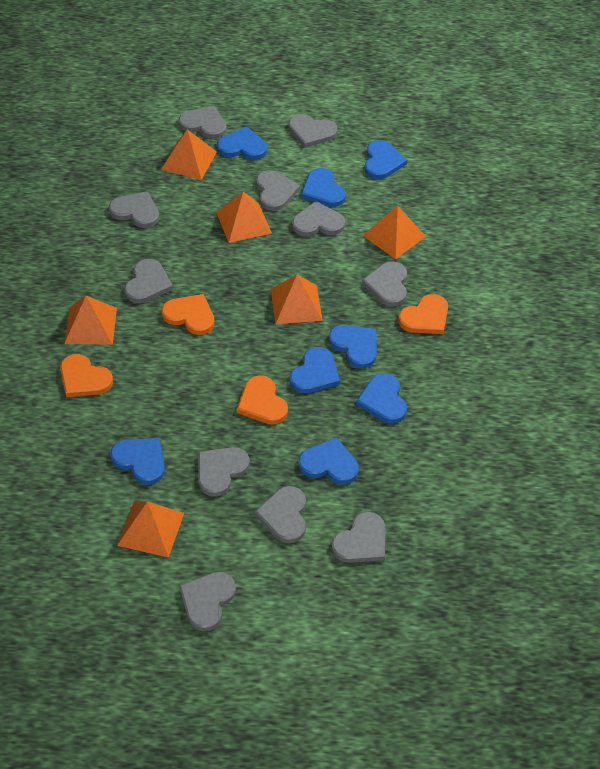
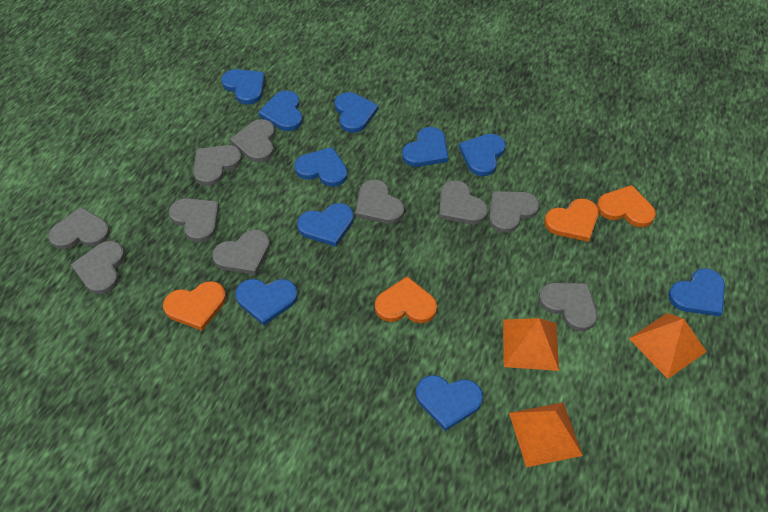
blue heart: [110,438,165,485] [217,126,267,160] [290,347,340,393] [298,437,359,484] [301,168,346,207] [329,325,377,368] [356,373,407,423] [364,140,407,179] = 8 -> [221,69,265,105] [235,279,298,325] [258,91,303,131] [294,147,348,187] [297,203,354,247] [335,92,379,133] [402,127,448,167] [416,375,483,431] [459,134,506,176] [668,268,725,316] = 10
grey heart: [109,191,159,228] [124,259,173,303] [179,106,227,139] [179,572,236,631] [198,447,250,497] [255,486,306,543] [256,170,300,211] [289,114,337,148] [292,201,345,237] [331,512,385,563] [362,261,407,307] = 11 -> [49,207,110,250] [71,241,125,294] [169,198,219,242] [193,145,242,186] [212,230,270,275] [230,119,275,162] [355,180,404,224] [439,180,488,224] [489,191,539,233] [539,283,597,331] = 10
orange pyramid: [64,296,117,345] [117,501,184,558] [161,129,217,180] [216,192,272,243] [271,274,323,324] [363,205,426,259] = 6 -> [503,318,559,371] [509,402,583,467] [629,313,707,379] = 3

